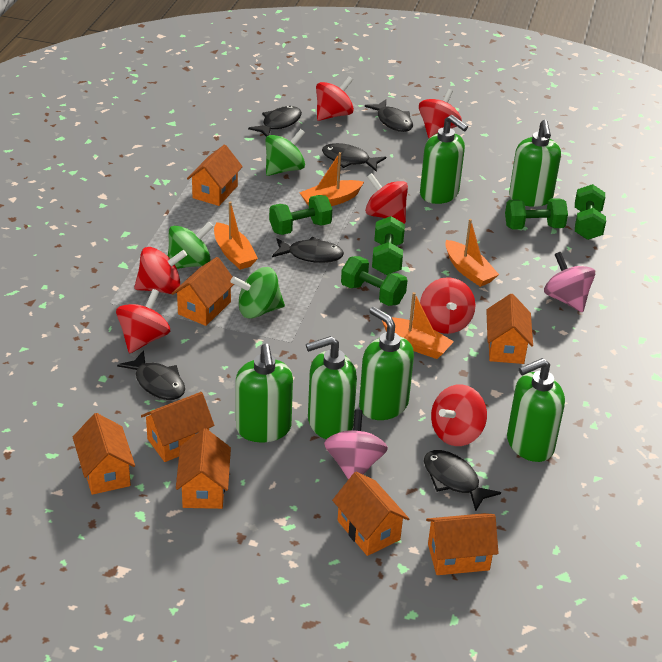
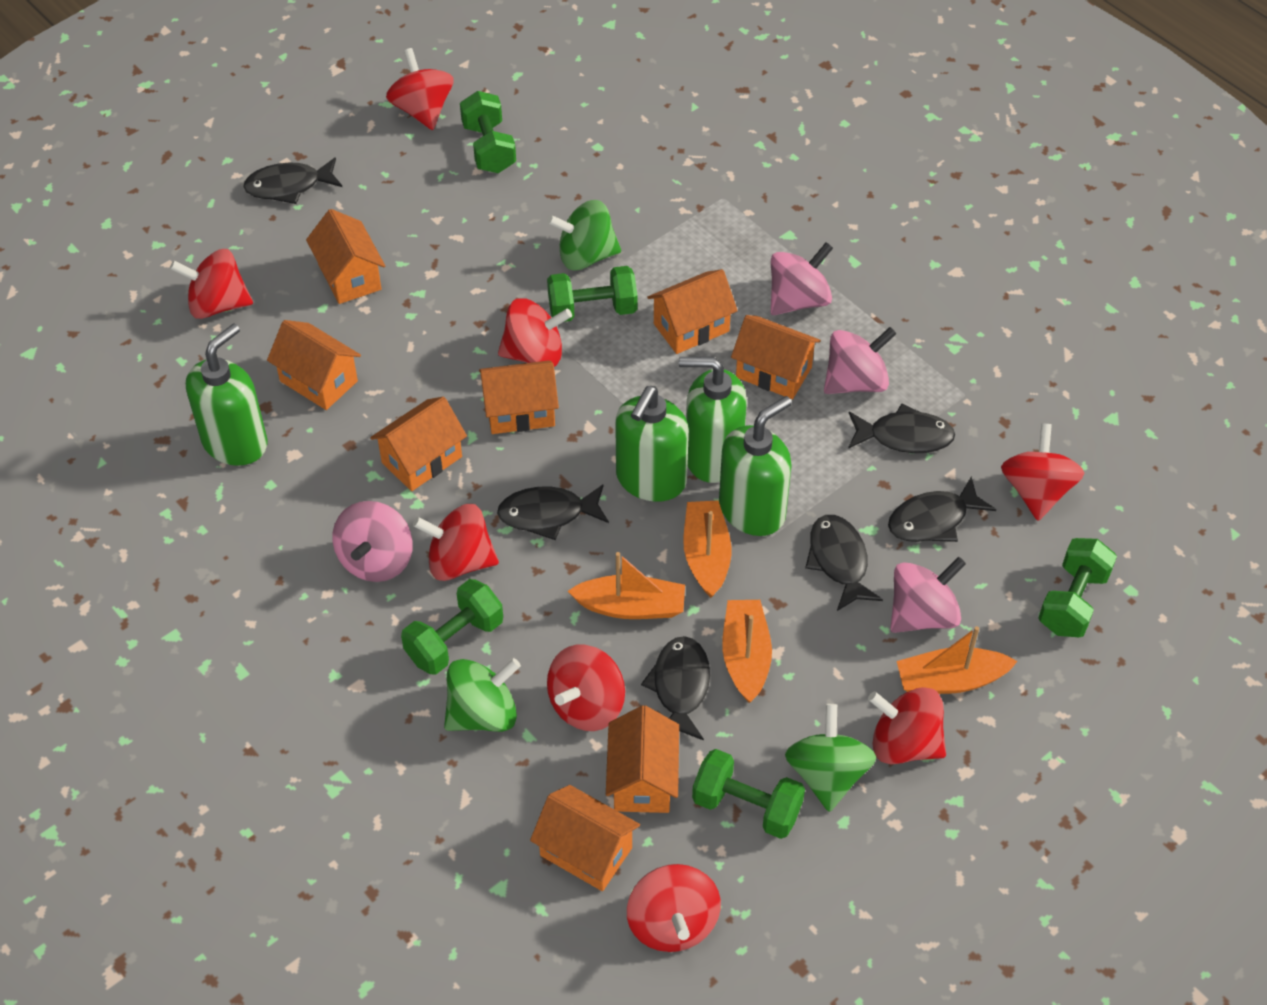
green soap dispenser: [236,343,293,443] [306,336,357,439] [359,307,414,420] [420,115,468,204] [507,358,565,462] [509,120,561,207] = 6 -> [186,323,268,466] [615,386,689,502] [679,357,747,483] [719,396,792,536] = 4
pink spinning top: [324,409,388,480] [544,252,595,312] = 2 -> [332,501,413,582] [771,242,833,315] [824,327,896,394] [890,557,966,633] = 4
red spinning top: [116,289,170,353] [134,247,187,294] [316,76,354,121] [365,173,408,224] [419,89,462,138] [420,277,476,334] [431,384,487,446] = 7 -> [170,249,253,319] [386,48,454,130] [413,504,499,581] [498,298,572,367] [547,645,625,731] [627,864,721,952] [868,687,946,765] [1001,423,1085,521] = 8

